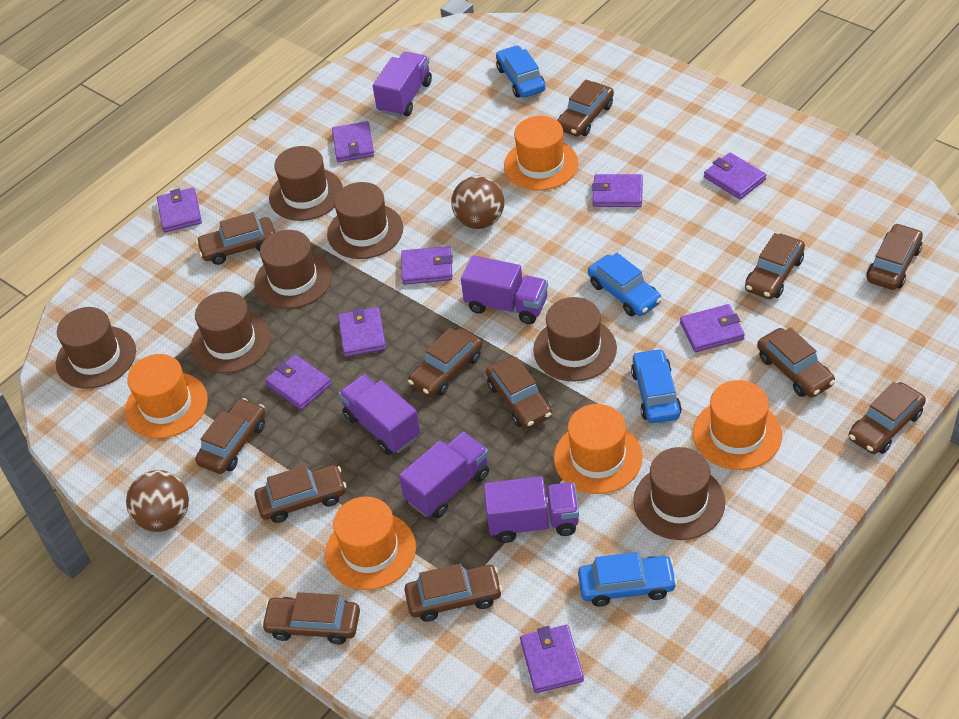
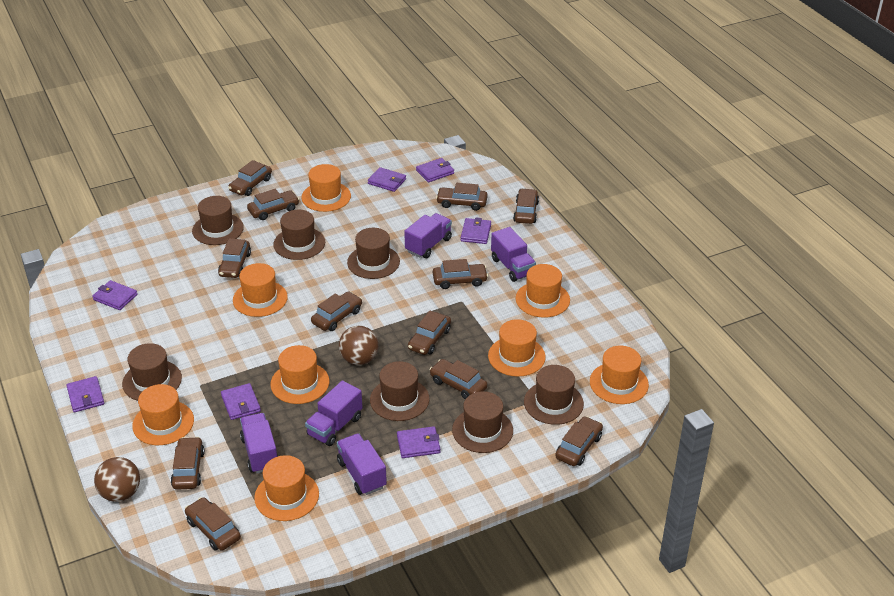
blue car: [496,45,546,98] [578,552,677,607] [588,253,662,316] [631,348,682,423] = 4 -> none = 0
orange hat: [125,354,208,439] [325,496,416,590] [504,116,578,191] [554,404,643,494] [693,380,782,470] = 5 -> [132,384,194,445] [233,263,288,317] [254,455,319,521] [270,345,329,404] [301,164,351,212] [488,319,546,377] [515,264,570,318] [590,345,649,404] = 8
purple wallet: [157,188,202,232] [265,354,332,410] [332,121,374,162] [338,307,386,357] [401,246,453,285] [520,625,584,693] [592,174,643,207] [680,304,745,352] [704,153,766,199] = 9 -> [66,376,104,412] [92,280,138,310] [221,383,261,420] [368,167,406,192] [397,426,441,458] [416,158,454,182] [461,217,491,244] = 7

